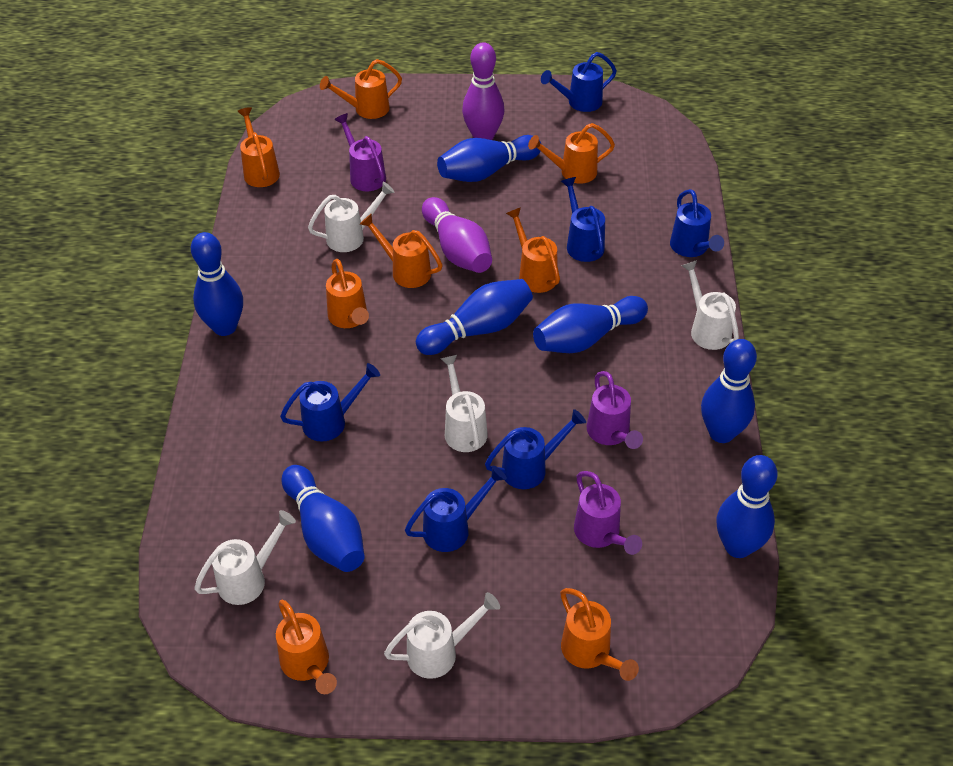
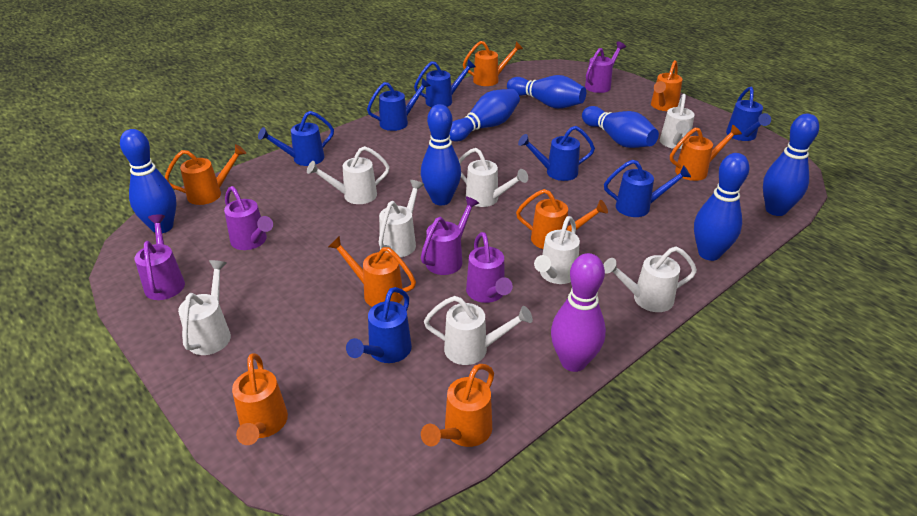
blue watering can: [280,363,380,442] [405,466,507,552] [485,409,586,489] [541,52,617,112] [561,177,605,262] [670,189,724,257] = 6 -> [258,111,334,166] [346,287,412,363] [367,78,431,131] [414,59,476,107] [518,126,595,181] [604,160,691,217] [726,87,771,141] = 7
purple bowling pin: [422,197,492,273] [462,42,505,140] = 2 -> [551,253,606,372] = 1
purple watering can: [334,113,386,191] [574,471,642,555] [587,371,643,449] = 3 -> [135,214,185,300] [224,186,273,250] [421,196,479,275] [466,232,513,303] [585,41,626,93] = 5
white watering can: [194,510,296,605] [308,182,395,252] [384,592,500,679] [440,355,488,452] [681,260,739,350] = 5 -> [178,260,231,355] [307,146,390,204] [379,180,424,257] [424,296,533,365] [459,148,528,207] [534,216,580,284] [604,246,697,312] [660,94,695,149] = 8

